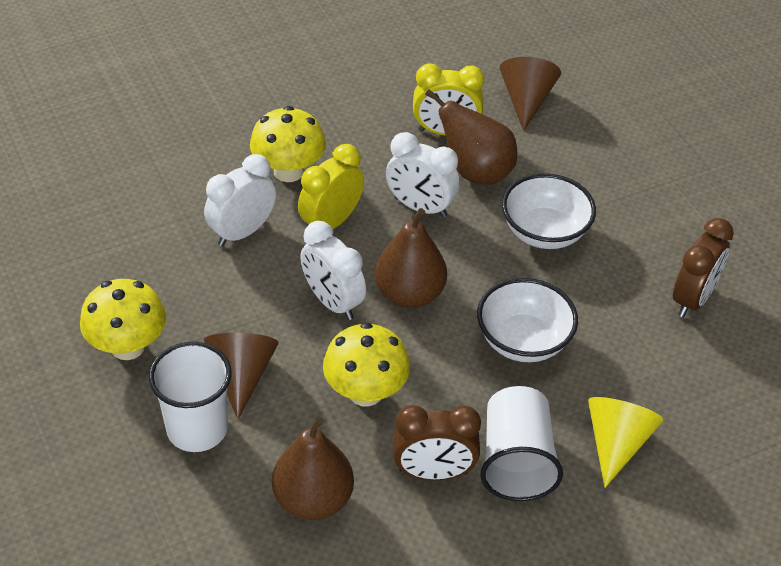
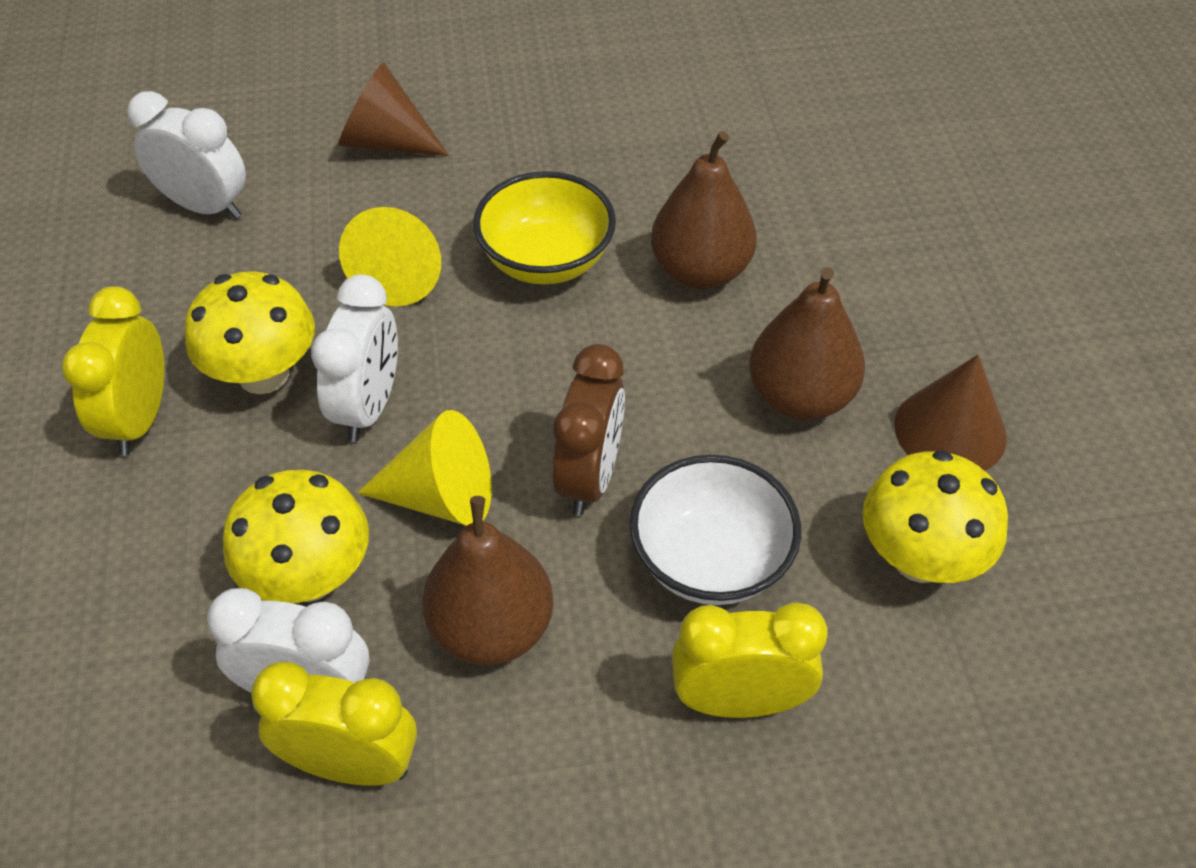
brown clock: [392,405,481,481] [673,218,734,317] = 2 -> [553,344,625,516] = 1
white bowl: [477,278,578,362] [502,173,596,249] = 2 -> [630,455,801,605] = 1
white cup: [149,342,232,452] [480,386,563,501] = 2 -> none = 0
yellow bowl: none = 0 -> [473,171,616,284] = 1
yellow clock: [298,144,364,229] [413,63,484,135] = 2 -> [62,286,164,455] [251,662,417,786] [672,602,828,718] = 3
yellow cone: [588,397,664,488] = 1 -> [339,207,441,306] [357,410,492,526] = 2

